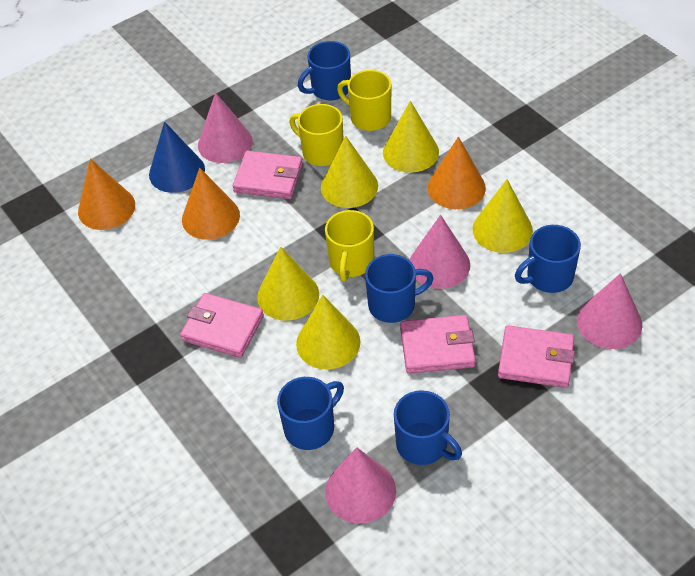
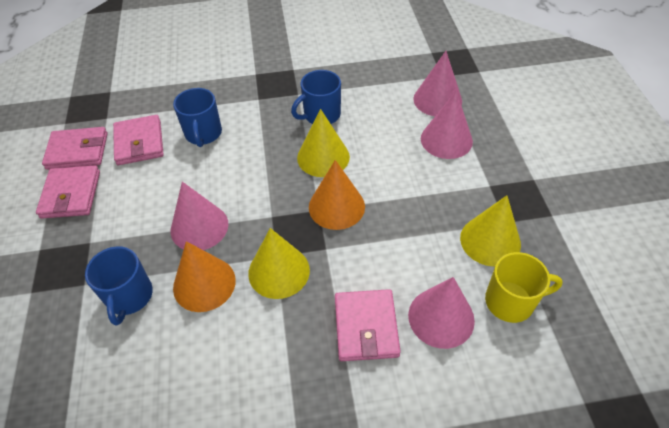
blue cone: [149,122,205,193] = 1 -> none = 0
blue mug: [277,377,344,450] [298,41,351,101] [365,254,434,323] [394,390,462,465] [515,225,581,293] = 5 -> [85,246,153,326] [173,88,222,147] [291,70,341,124] = 3
orange cone: [78,158,135,230] [182,168,240,240] [428,137,486,209] = 3 -> [173,241,236,312] [309,160,365,230] = 2
yellow cone: [257,247,319,321] [296,295,360,370] [321,136,378,208] [383,101,439,173] [472,179,533,253] = 5 -> [248,228,310,299] [297,109,350,177] [460,195,521,267] = 3
yellow mug: [289,104,344,166] [325,210,374,281] [337,70,391,131] = 3 -> [485,252,563,323] = 1

